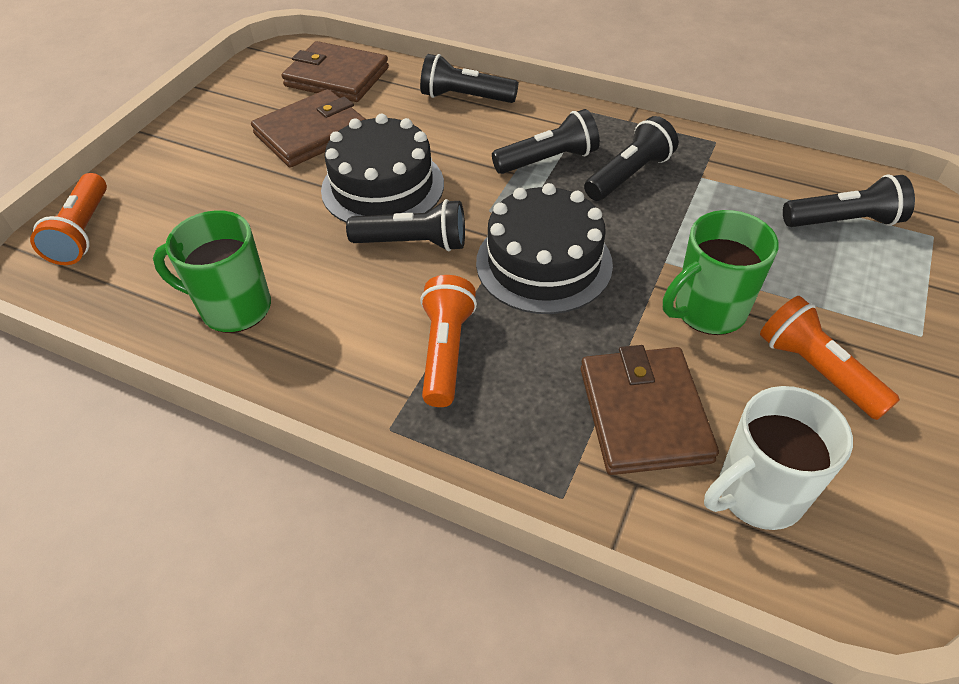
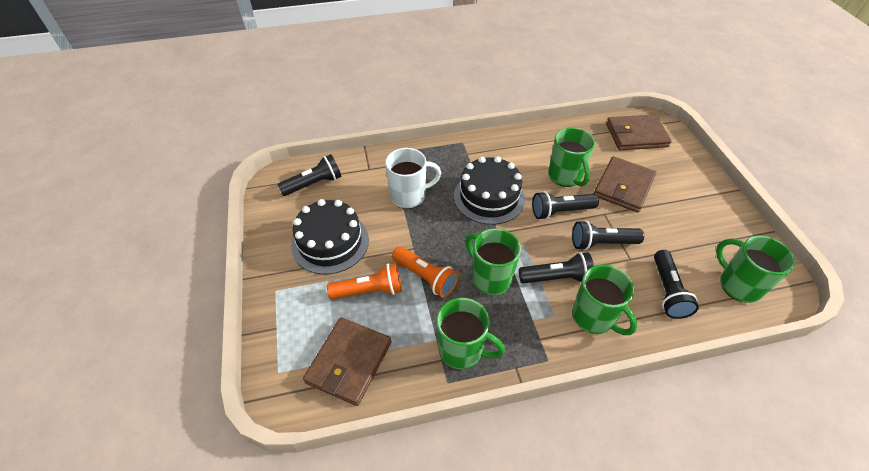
green mug: [153,210,271,333] [663,210,779,335] = 2 -> [436,298,505,369] [465,228,521,295] [548,128,595,187] [572,265,637,335] [716,236,796,303] = 5
orange flashlight: [30,173,107,265] [420,275,477,407] [760,296,900,420] = 3 -> [327,263,402,299] [392,246,459,298] = 2

